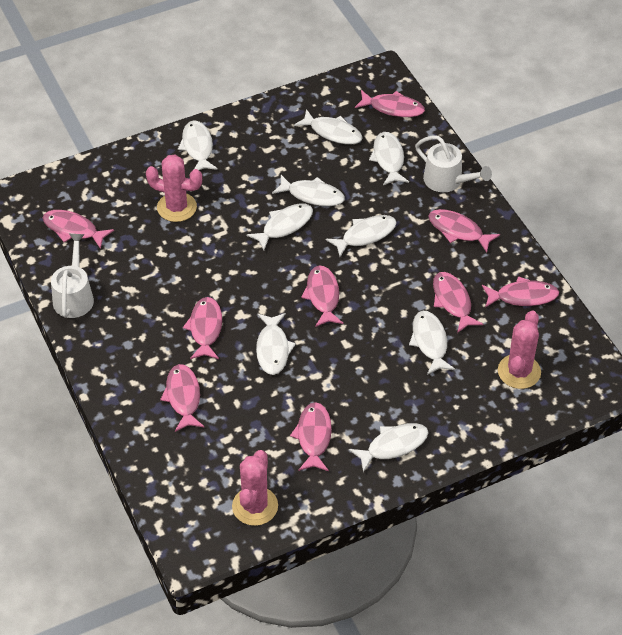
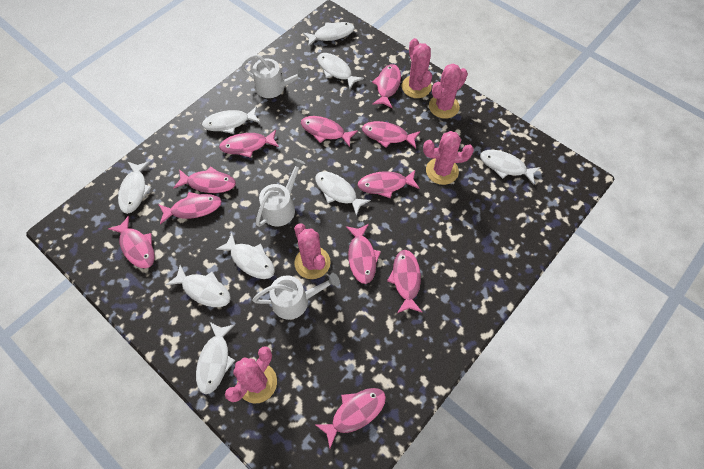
pink cactus: [146,155,202,222] [232,450,278,526] [498,311,541,389] = 3 -> [225,346,277,404] [294,223,331,279] [402,38,432,98] [423,131,474,185] [429,64,468,119] = 5
pink fish: [43,210,114,249] [160,364,204,432] [183,297,222,359] [290,402,332,471] [301,266,343,327] [355,90,425,117] [428,209,500,252] [433,272,483,333] [482,276,559,308] = 9 -> [108,216,155,269] [158,192,222,224] [174,166,236,193] [219,130,279,158] [301,116,358,147] [315,388,386,448] [346,224,381,284] [357,170,420,198] [362,121,420,148] [372,64,401,108] [387,250,422,313] = 11
white watering can: [51,234,94,318] [415,135,492,192] = 2 -> [241,54,307,98] [252,273,340,320] [256,158,305,227] = 3

